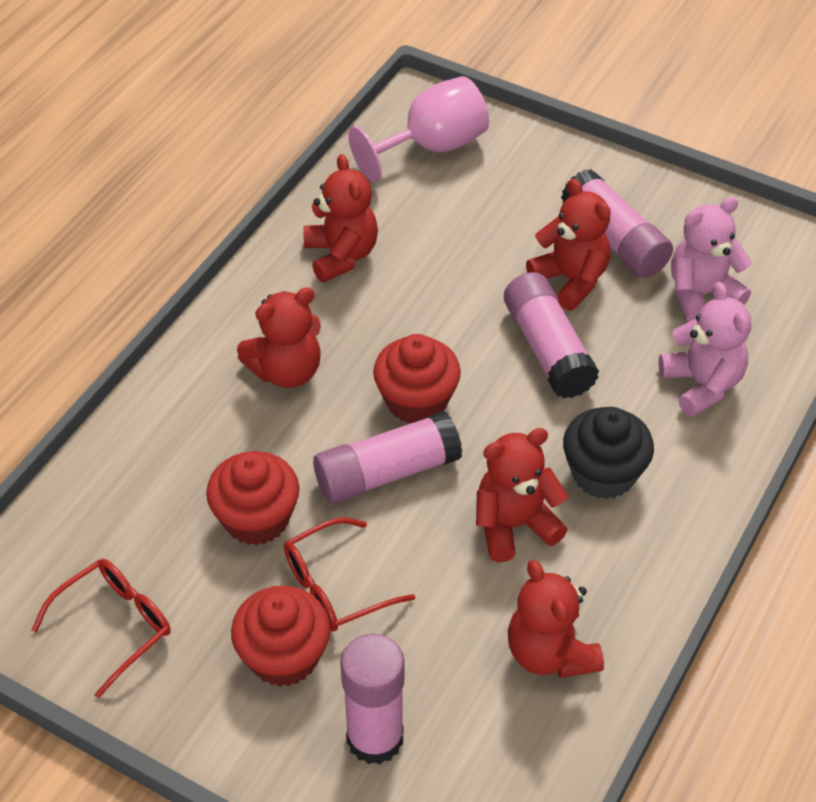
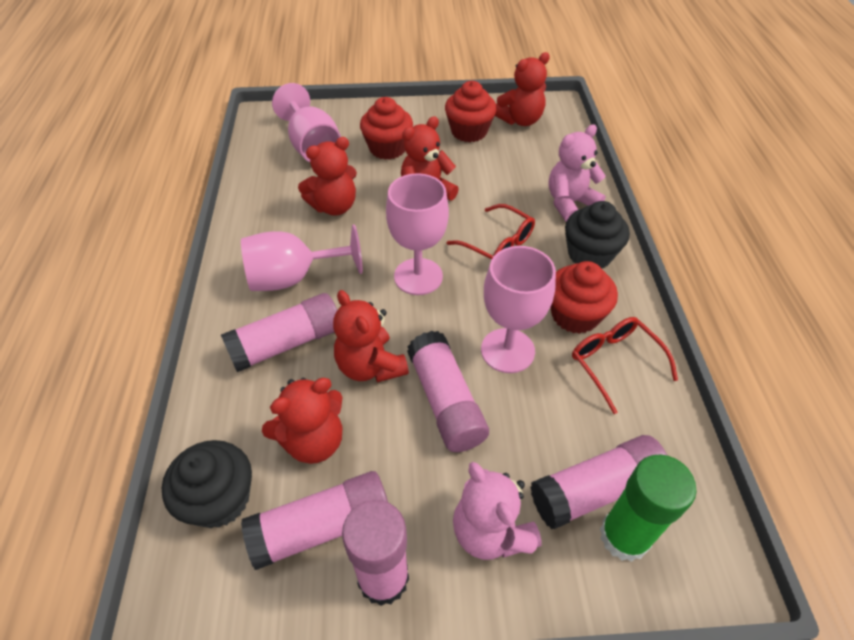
black cupcake: [563,407,654,499] = 1 -> [162,440,252,528] [565,201,630,269] = 2
green glue stick: none = 0 -> [600,454,697,562] = 1
pink glue stick: [313,411,463,504] [340,634,405,764] [504,272,599,398] [561,169,673,278] = 4 -> [221,293,337,372] [241,471,388,570] [342,500,409,606] [407,331,489,452] [530,435,668,529] = 5
pink goblet: [348,76,489,182] = 1 -> [241,224,363,291] [272,83,341,162] [386,173,449,295] [481,246,556,373] = 4

